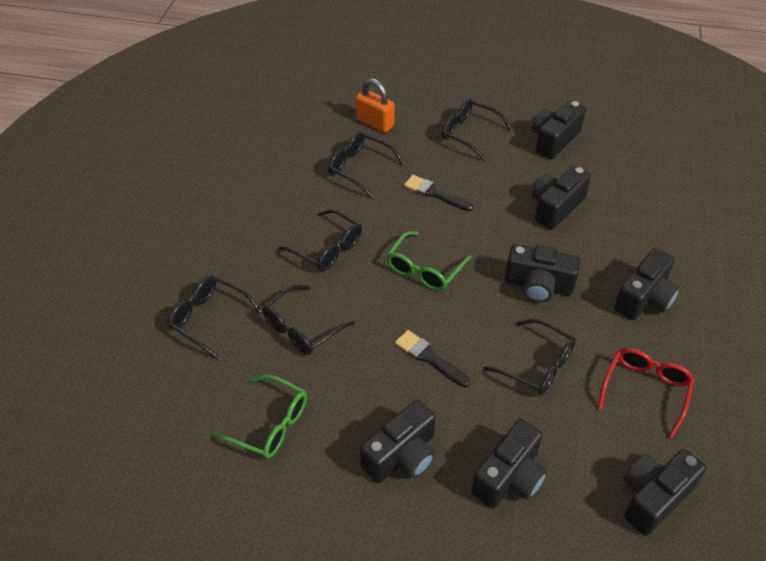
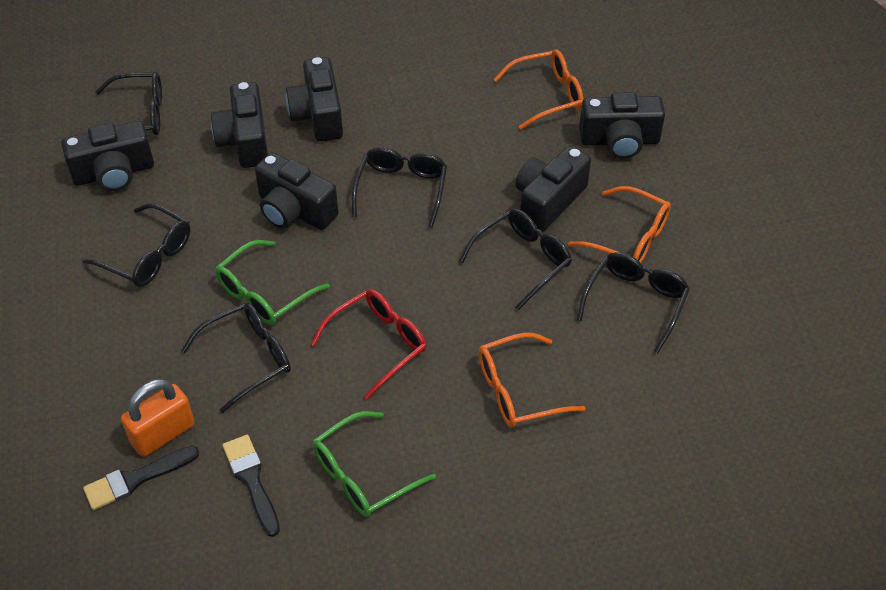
black camera: [360,400,436,483] [471,419,547,509] [505,244,581,303] [532,100,586,159] [532,166,591,230] [614,248,680,320] [623,449,706,536] = 7 -> [61,121,154,191] [211,82,268,168] [255,152,339,230] [286,57,343,141] [515,146,591,232] [579,92,665,159] = 6
orange glasses: none = 0 -> [478,332,586,427] [494,49,583,130] [568,186,671,263] = 3

